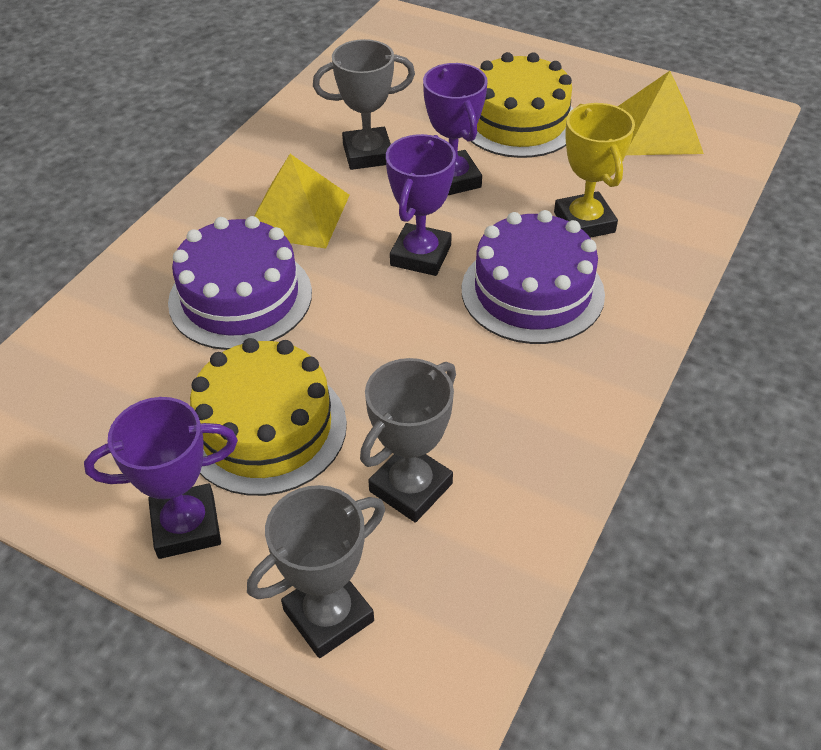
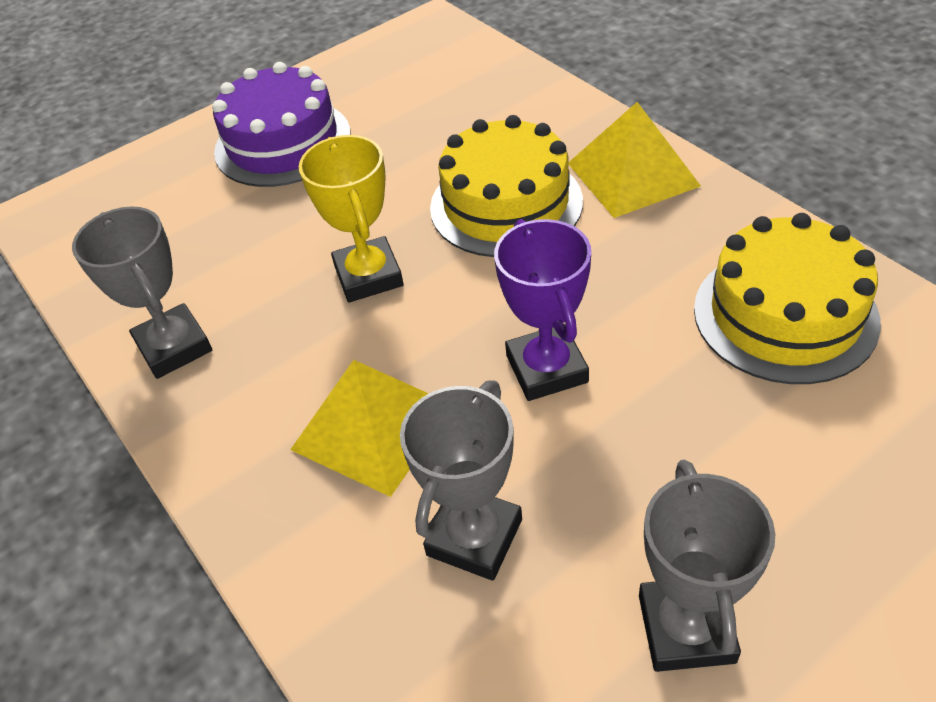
purple cake: [168,216,312,350] [462,210,605,344] = 2 -> [212,62,351,187] = 1
purple trophy: [84,397,238,559] [386,134,456,276] [423,63,488,195] = 3 -> [494,219,591,401] = 1

